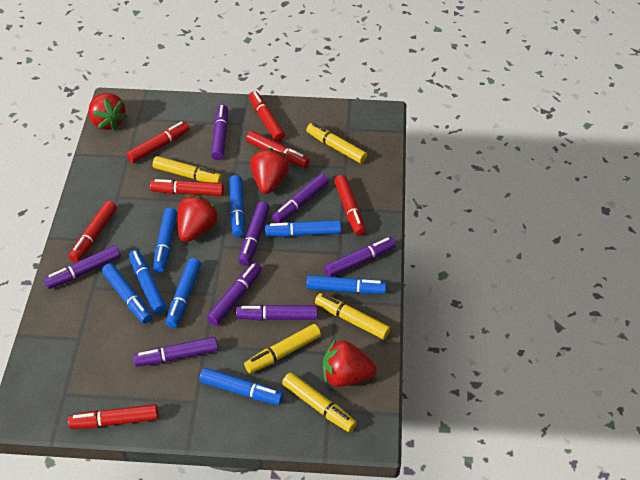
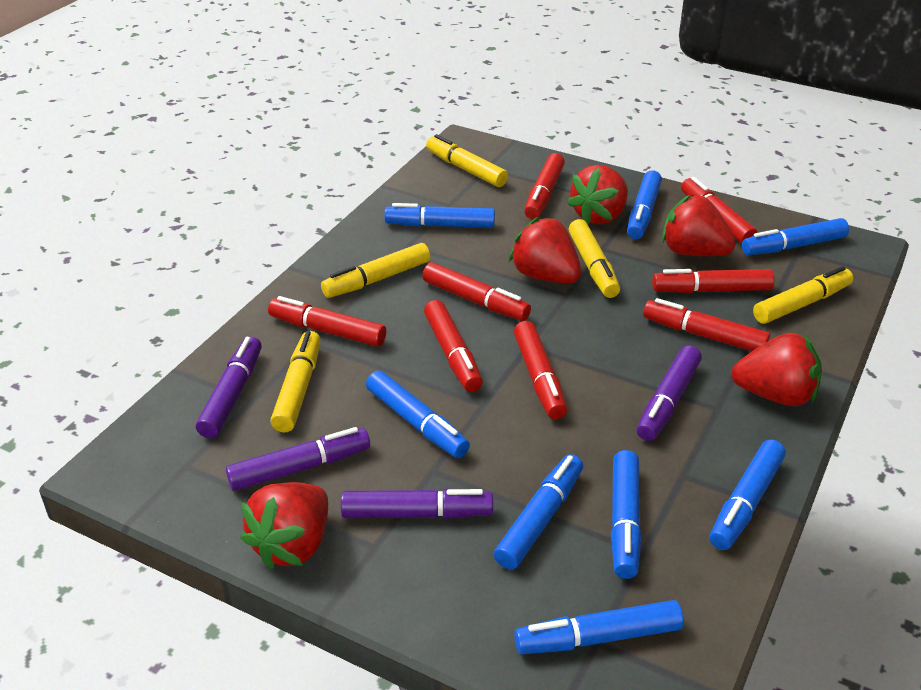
purple marker: [44,245,121,289] [133,337,218,367] [207,262,262,326] [211,104,228,160] [236,305,317,321] [238,202,270,266] [272,174,329,223] [324,237,396,277] = 8 -> [196,336,262,438] [226,427,370,491] [341,488,493,519] [637,345,702,441] = 4
red marker: [68,404,158,429] [69,201,117,262] [126,121,190,163] [150,179,224,196] [246,131,310,168] [249,91,285,142] [334,175,366,236] = 7 -> [268,296,386,347] [422,262,531,321] [424,300,483,392] [514,321,567,419] [524,153,565,219] [643,298,770,351] [652,269,774,293] [681,177,758,244] = 8
red strawberry: [88,93,128,130] [177,195,219,242] [250,148,289,194] [323,339,377,387] = 4 -> [240,482,328,569] [509,217,581,283] [567,165,628,224] [662,195,736,256] [731,333,822,406] = 5

